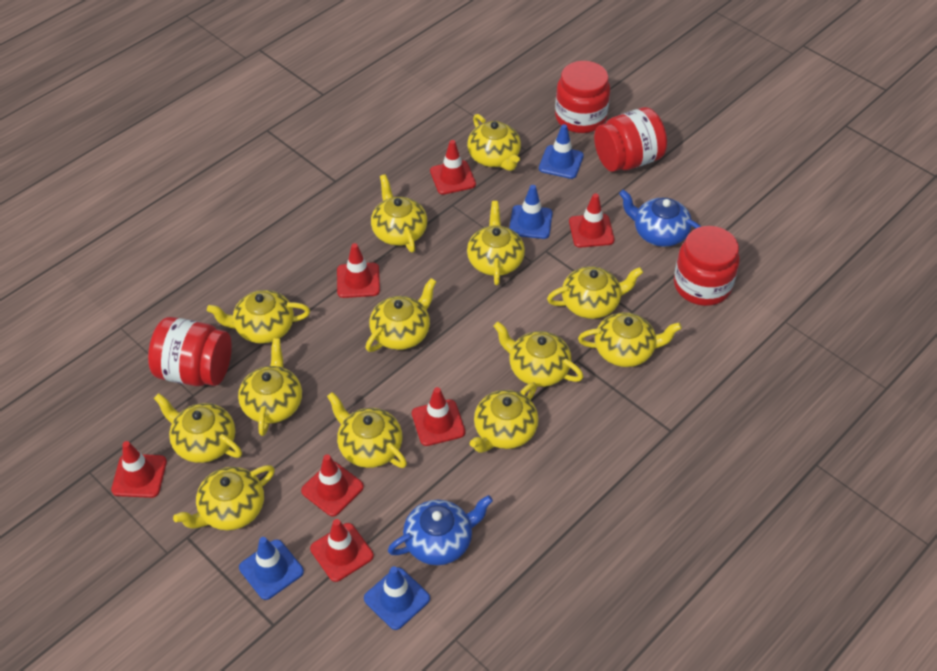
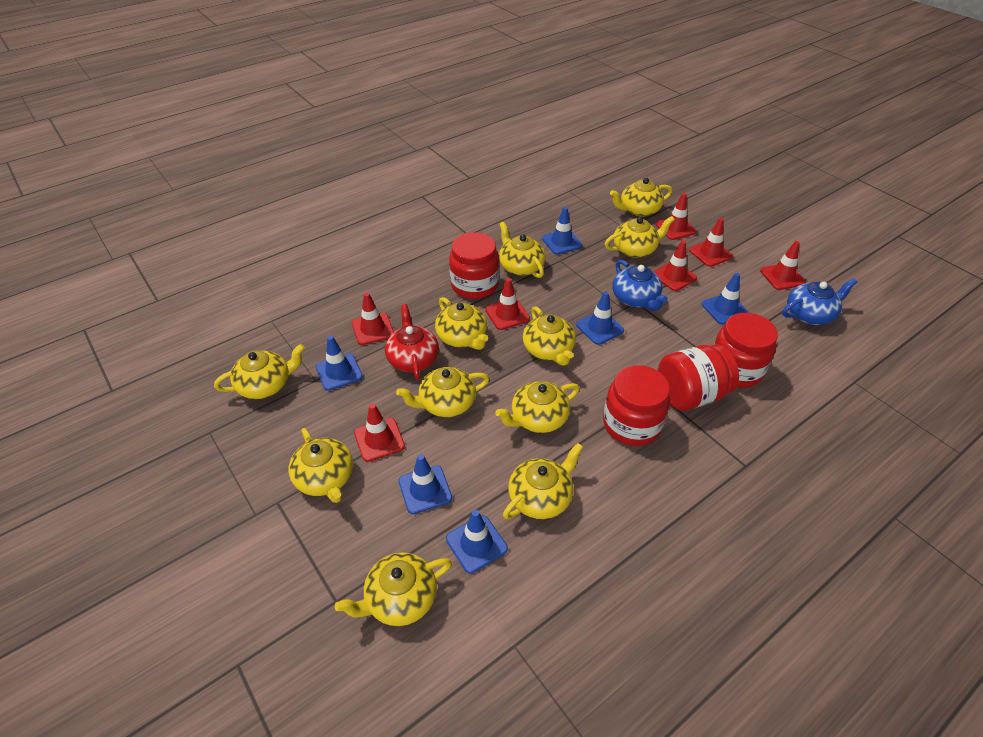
blue traffic cone: [239,537,304,600] [364,566,430,630] [509,185,552,239] [539,124,584,179] = 4 -> [316,335,363,391] [399,454,452,514] [446,510,508,573] [542,207,582,255] [576,291,624,345] [702,273,749,325] = 6
red teapot: none = 0 -> [385,304,439,380] = 1
yellow teapot: [154,393,242,463] [173,465,275,531] [207,290,310,343] [238,338,302,436] [327,392,407,468] [365,278,437,352] [371,174,427,253] [467,114,521,171] [467,201,525,285] [470,382,538,453] [493,321,584,387] [547,266,643,319] [578,312,682,367] = 13 -> [214,344,305,399] [289,428,353,503] [335,552,452,626] [396,367,489,417] [435,297,488,350] [495,381,580,433] [499,222,546,278] [503,443,583,519] [523,306,576,366] [605,216,675,258] [610,178,673,217] = 11

